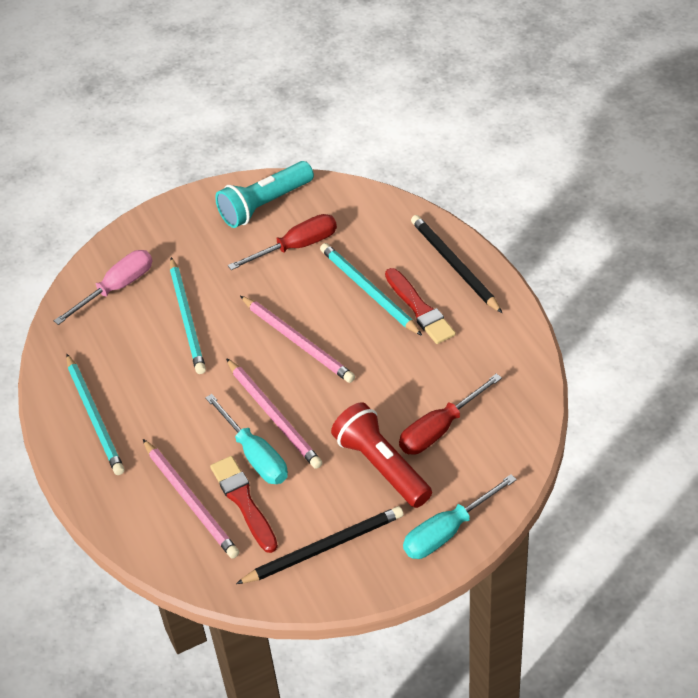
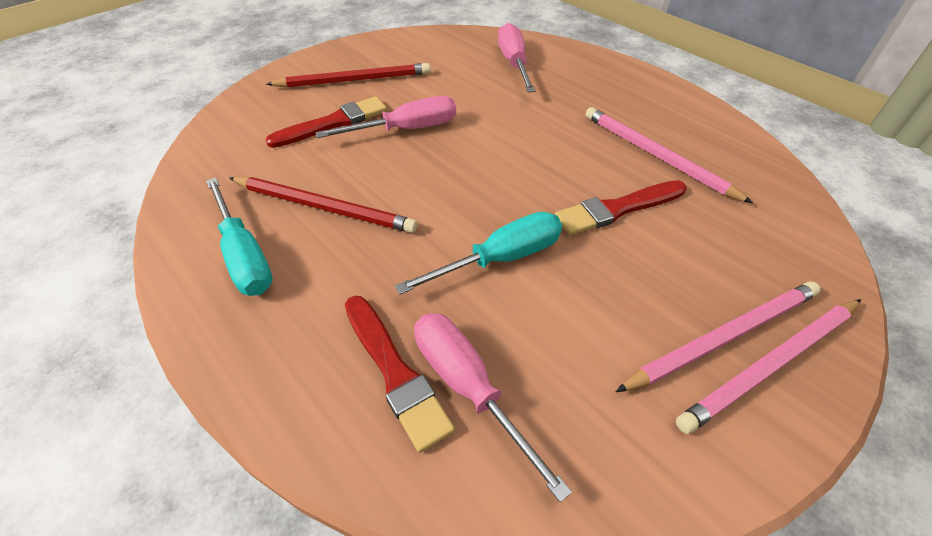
black pencil: [236,506,404,584] [411,215,503,314] = 2 -> none = 0
pink screwdriver: [54,250,152,325] = 1 -> [316,96,456,138] [414,313,572,502] [498,23,536,92] = 3
red brush: [210,456,278,553] [385,268,456,344] = 2 -> [265,96,387,148] [345,296,455,453] [555,180,687,235] = 3
red flashlight: [331,402,432,508] = 1 -> none = 0
red pencil: none = 0 -> [229,177,418,233] [266,63,430,88] = 2
red screwdriver: [228,214,337,270] [399,373,502,455] = 2 -> none = 0
turquoise flashlight: [215,161,314,228] = 1 -> none = 0
turquoise pencil: [66,354,124,475] [170,257,206,374] [320,243,423,336] = 3 -> none = 0

